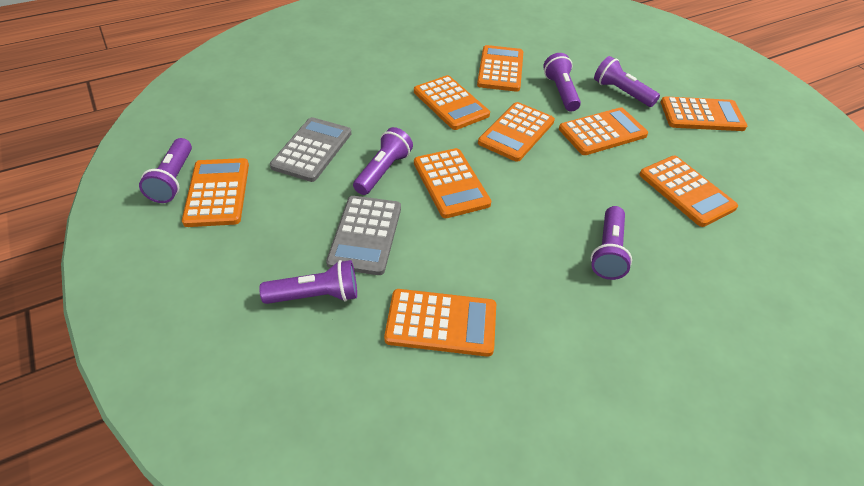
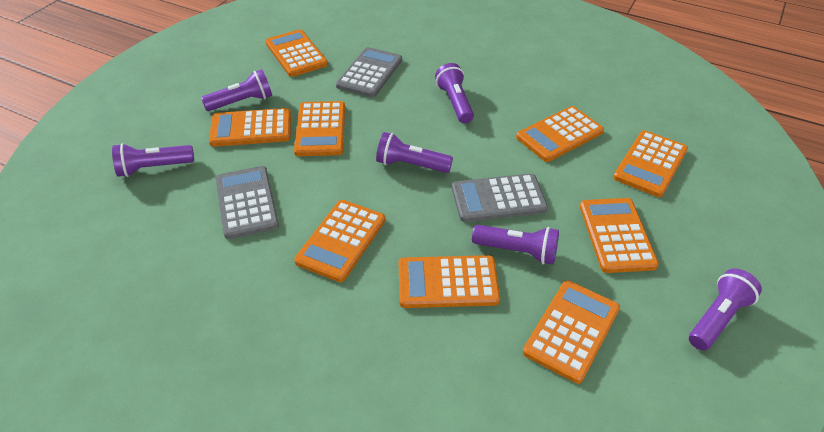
grey calculator: [270,117,351,182] [326,196,401,275] = 2 -> [216,166,279,239] [336,47,402,97] [452,173,548,222] = 3

